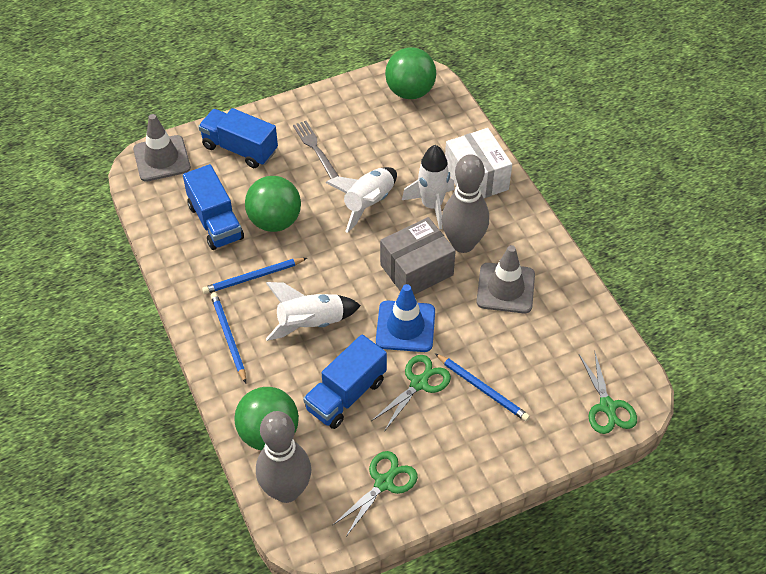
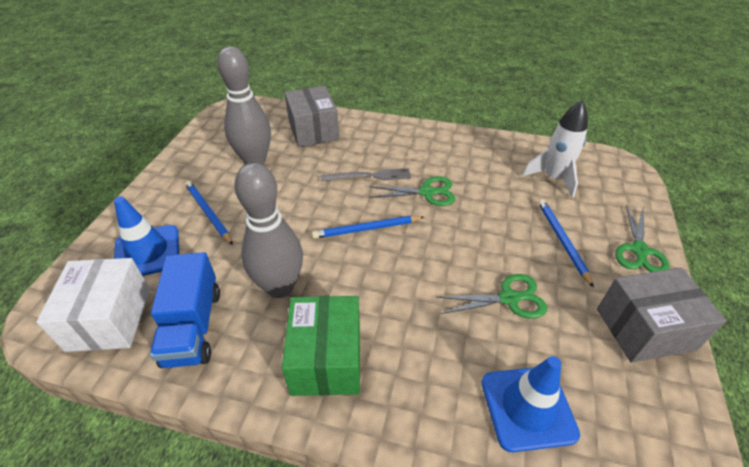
blue traffic cone: [376,284,435,352] = 1 -> [114,196,179,276] [481,356,580,452] = 2
blue truck: [183,164,244,250] [198,108,278,168] [303,334,387,429] = 3 -> [150,252,220,368] = 1
green ball: [235,387,299,451] [245,176,301,232] [385,47,437,99] = 3 -> none = 0
green box: none = 0 -> [282,296,360,396] = 1
grey box: [380,217,456,295] = 1 -> [285,86,339,147] [597,267,727,363] = 2
grey traffic cone: [133,114,191,182] [476,245,535,313] = 2 -> none = 0
white rocket: [266,282,361,341] [326,167,397,233] [402,145,454,230] = 3 -> [523,100,588,198] = 1

